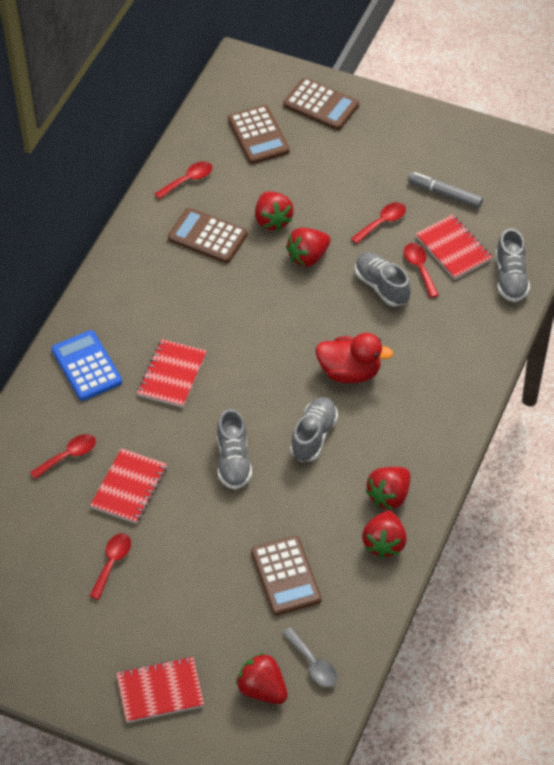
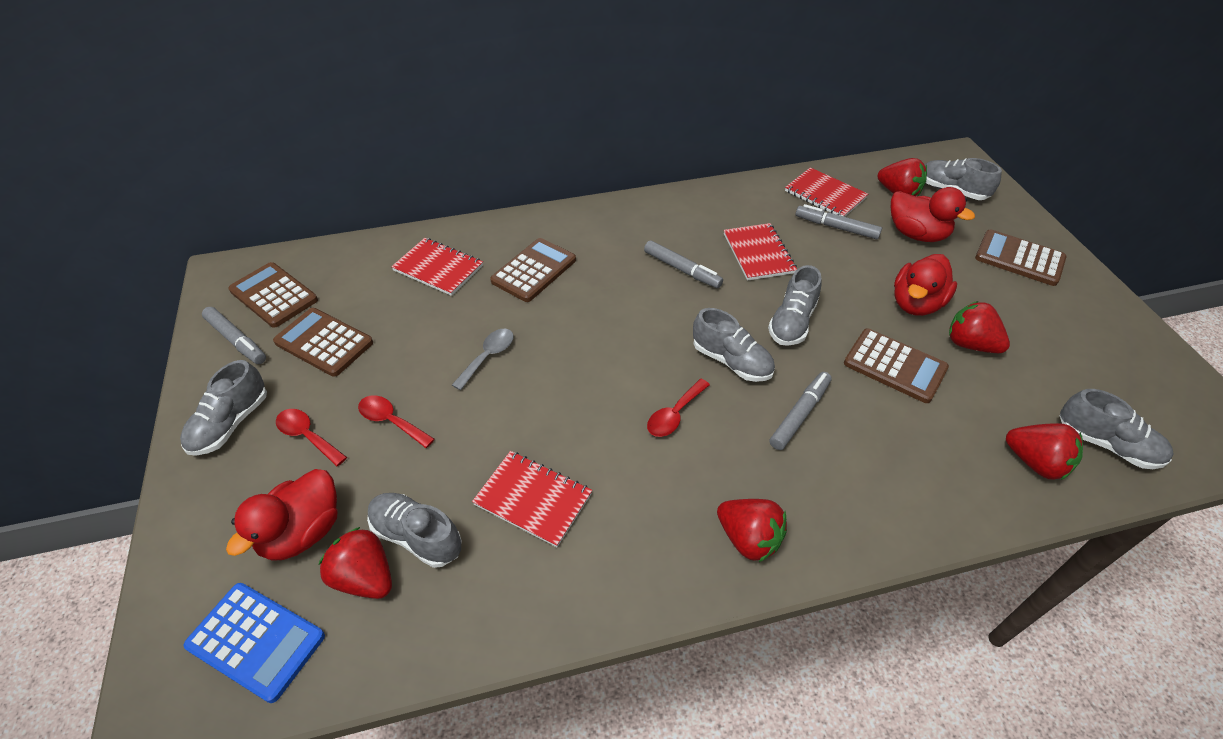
brown calculator: [168,208,248,263] [228,105,290,164] [251,536,321,616] [283,78,359,130] = 4 -> [228,262,318,328] [273,308,373,377] [490,238,576,302] [844,329,949,403] [975,230,1067,286] = 5
grey marker: [408,172,483,208] = 1 -> [202,307,266,364] [644,240,723,288] [769,372,832,450] [796,204,882,239] = 4
grey shoe: [217,409,252,490] [290,397,338,462] [355,252,411,307] [496,228,530,302] = 4 -> [180,360,267,456] [367,493,462,568] [693,308,775,382] [768,265,821,346] [924,158,1002,200] [1059,389,1173,469] = 6
red duck: [316,333,393,383] = 1 -> [226,469,338,561] [891,187,975,242] [894,254,957,316] = 3
red spoon: [30,434,96,479] [89,533,131,600] [155,161,212,199] [351,202,406,244] [404,243,439,298] = 5 -> [276,409,347,466] [358,395,434,448] [647,379,710,437] = 3

